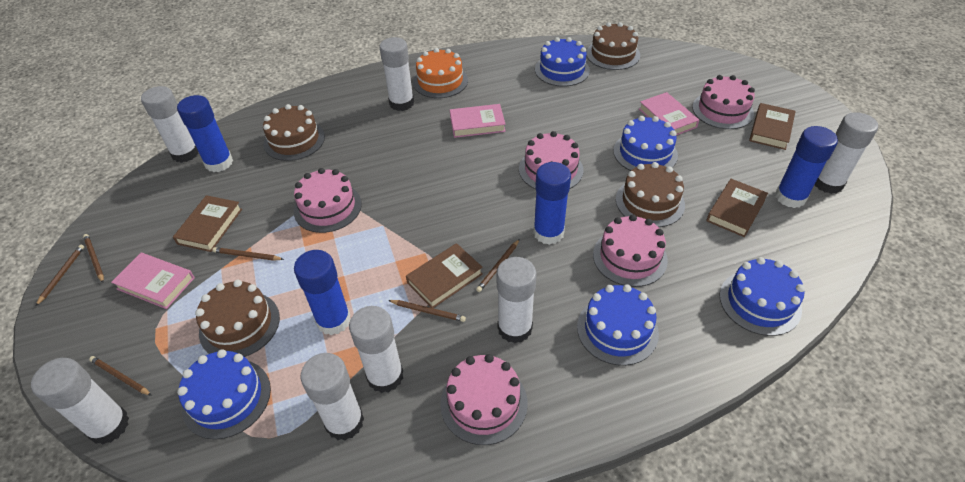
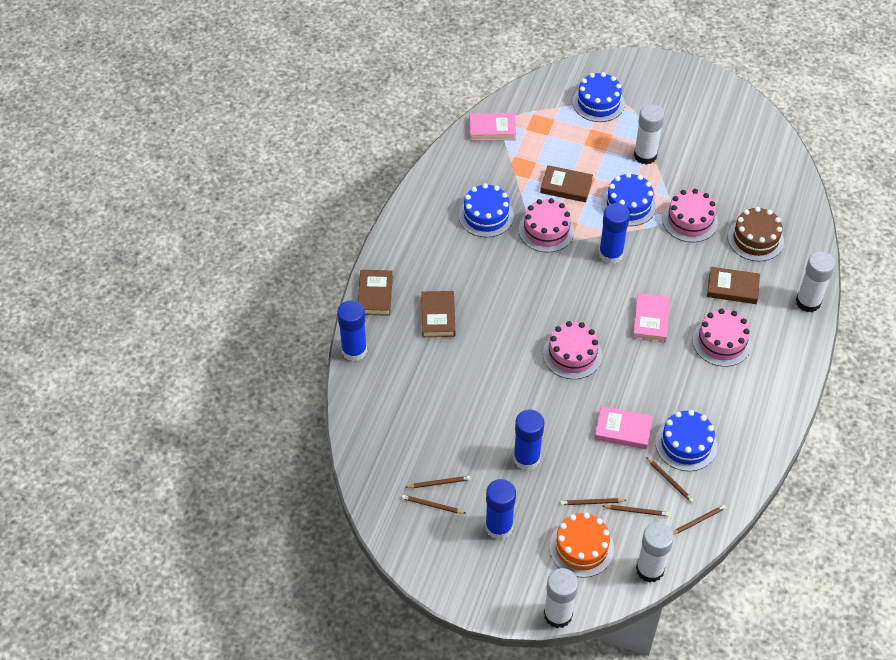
blue cake: [177,349,271,440] [535,37,590,86] [577,284,659,366] [613,116,678,171] [720,257,805,336] = 5 -> [459,183,514,237] [573,72,625,122] [601,173,656,226] [655,410,717,471] = 4
brown cake: [195,280,280,357] [263,104,325,161] [586,22,640,70] [616,162,685,227] = 4 -> [728,207,784,261] = 1
pink cake: [294,168,362,233] [440,354,528,445] [519,131,584,189] [593,214,668,287] [692,75,755,129] = 5 -> [519,198,574,252] [543,321,602,379] [663,189,718,242] [692,308,752,367] = 4
white glue stick: [31,358,129,445] [141,86,199,163] [301,353,364,440] [349,306,403,393] [379,37,414,111] [497,257,536,343] [815,112,878,194] = 7 -> [544,568,578,628] [634,104,665,165] [636,522,674,583] [796,252,835,312] = 4

